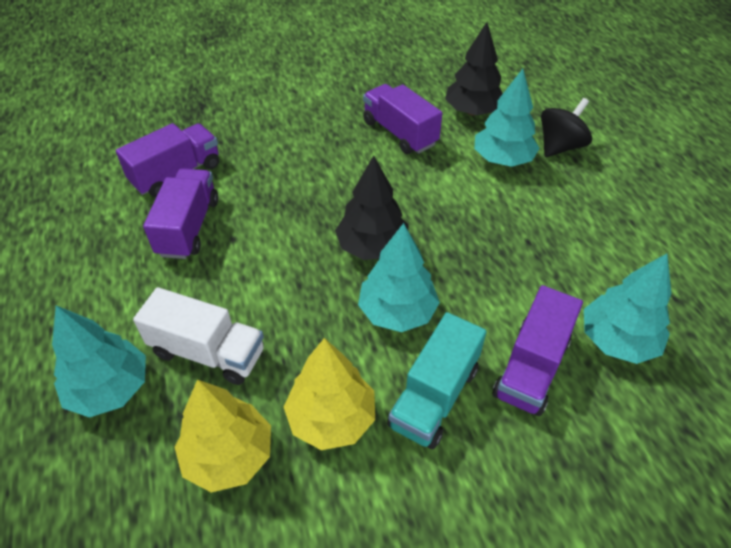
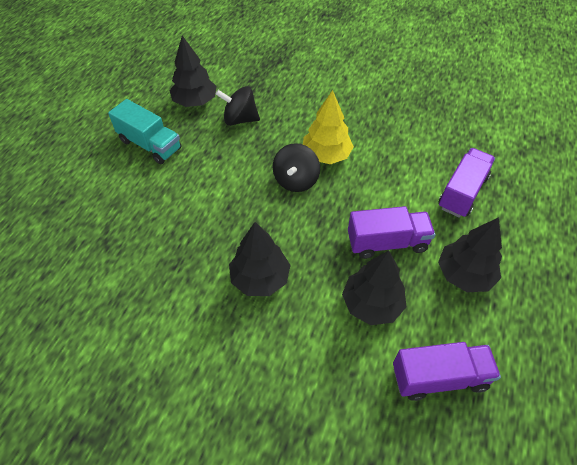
black spinning top: [541,98,592,157] = 1 -> [216,86,260,126] [273,143,320,192] = 2
black tree: [335,155,408,260] [445,22,502,116] = 2 -> [169,35,217,107] [229,222,291,296] [342,250,406,325] [438,217,502,292] = 4
purple truck: [116,123,219,197] [143,168,218,259] [363,84,442,154] [492,285,583,416] = 4 -> [348,206,435,259] [393,342,501,401] [438,148,495,218] = 3
turquoise tree: [52,305,146,418] [358,223,440,332] [474,69,540,167] [584,254,671,364] = 4 -> none = 0
white truck: [133,287,264,385] = 1 -> none = 0
yellow tree: [175,379,271,493] [284,338,375,450] = 2 -> [303,90,354,164] = 1

